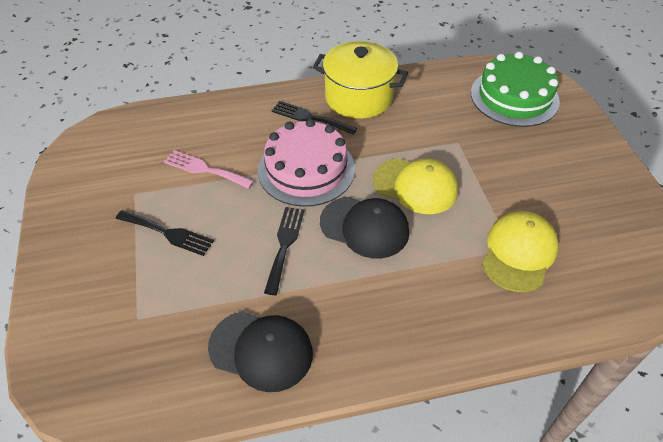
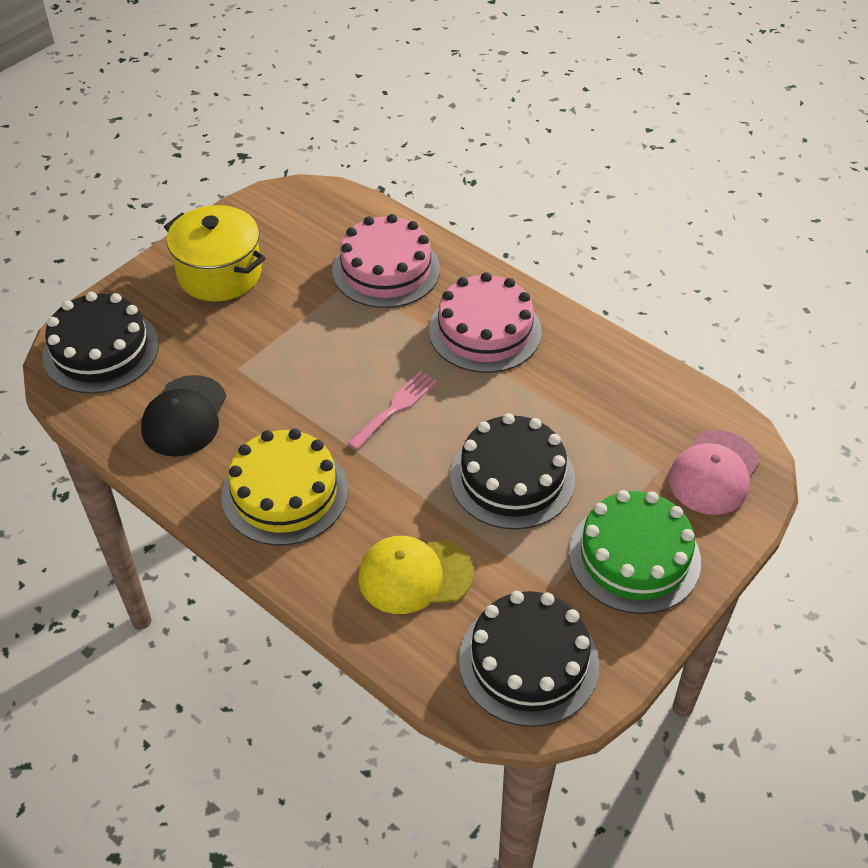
black cake: none = 0 -> [42,292,159,394] [450,413,575,530] [459,591,599,727] = 3
black cap: [208,311,313,392] [320,197,409,259] = 2 -> [141,375,226,457] = 1
black fork: [116,210,214,256] [264,207,305,295] [271,101,357,135] = 3 -> none = 0
pink cake: [258,119,355,207] = 1 -> [332,214,440,308] [429,272,542,373] = 2
pink cap: none = 0 -> [669,430,760,515] = 1
yellow cake: none = 0 -> [221,429,348,546] = 1
yellow cap: [373,158,458,214] [482,211,559,292] = 2 -> [358,536,474,614] = 1

